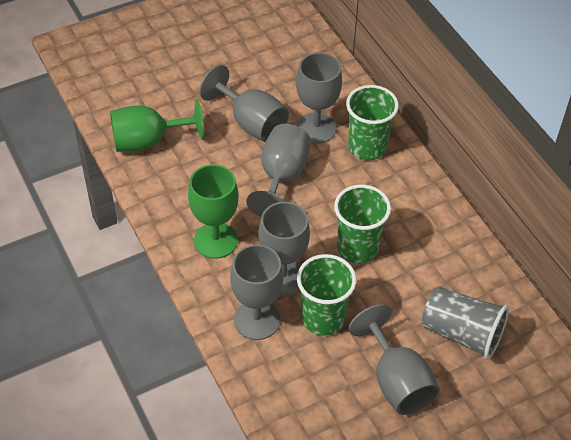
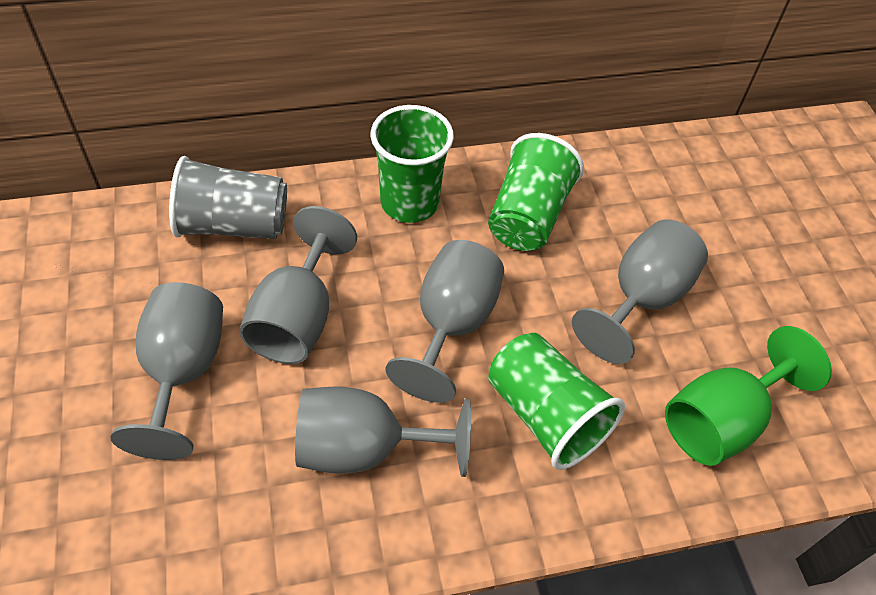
green goblet: [110,99,204,152] [188,164,239,259] = 2 -> [665,326,832,466] = 1
grey goblet: [199,65,289,142] [230,244,283,340] [246,124,311,217] [258,202,310,297] [296,53,342,144] [349,304,440,415] = 6 -> [110,282,223,460] [239,206,357,364] [295,387,471,477] [386,240,504,403] [572,220,708,364] = 5

